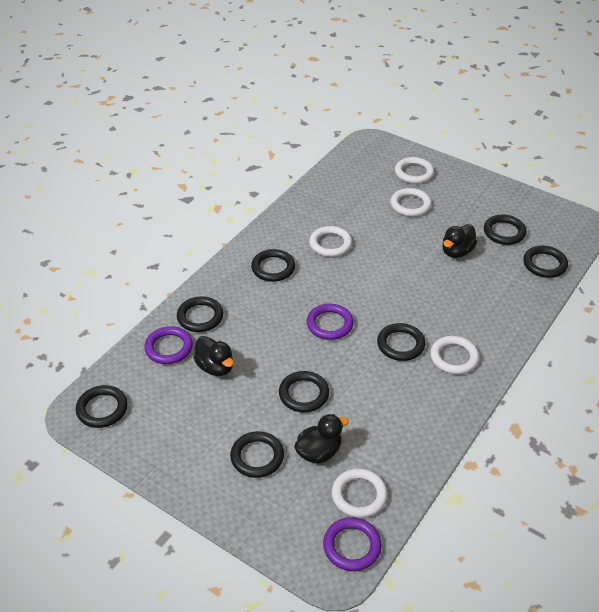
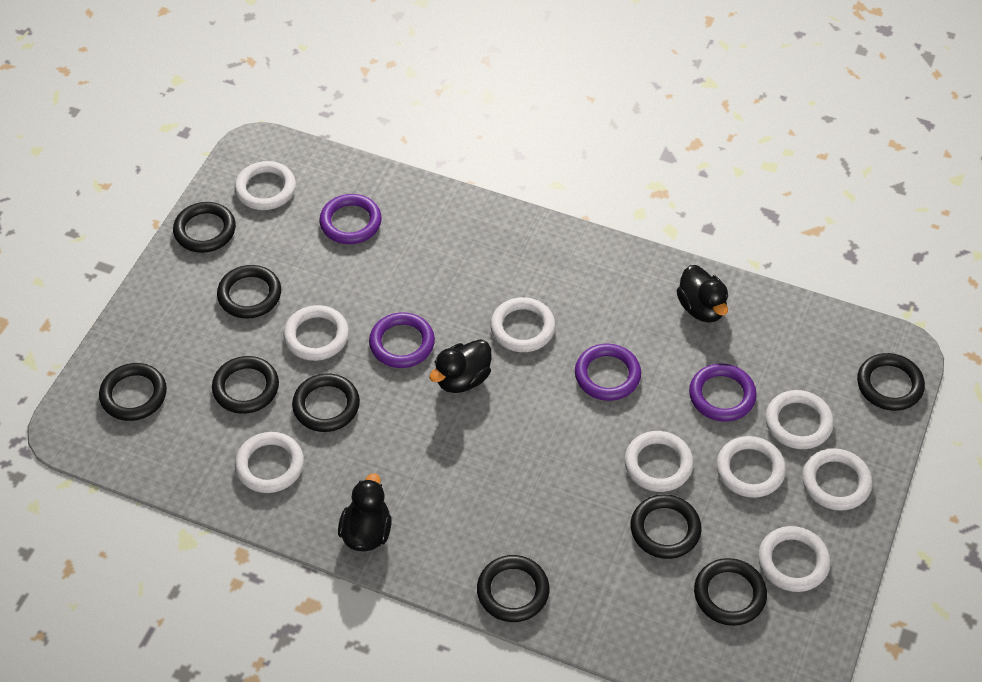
black ring: [76,385,128,428] [177,296,223,332] [230,431,284,478] [251,249,296,282] [279,371,329,412] [377,323,425,361] [484,214,527,245] [523,246,568,278] = 8 -> [99,363,167,421] [173,202,236,253] [212,356,279,414] [217,265,281,319] [292,373,360,432] [477,555,550,622] [630,495,702,559] [694,558,767,626] [857,353,925,411] = 9
purple ring: [144,326,193,364] [307,304,354,340] [323,517,382,571] = 3 -> [319,194,382,244] [369,312,435,368] [575,344,641,401] [689,363,757,422] = 4
white ring: [309,226,352,257] [332,468,387,518] [390,188,432,217] [395,157,434,184] [430,336,479,374] = 5 -> [235,161,296,210] [235,432,304,493] [283,305,349,361] [490,297,556,352] [624,431,694,492] [716,436,786,498] [758,526,831,592] [765,390,834,449] [802,448,872,511] = 9

